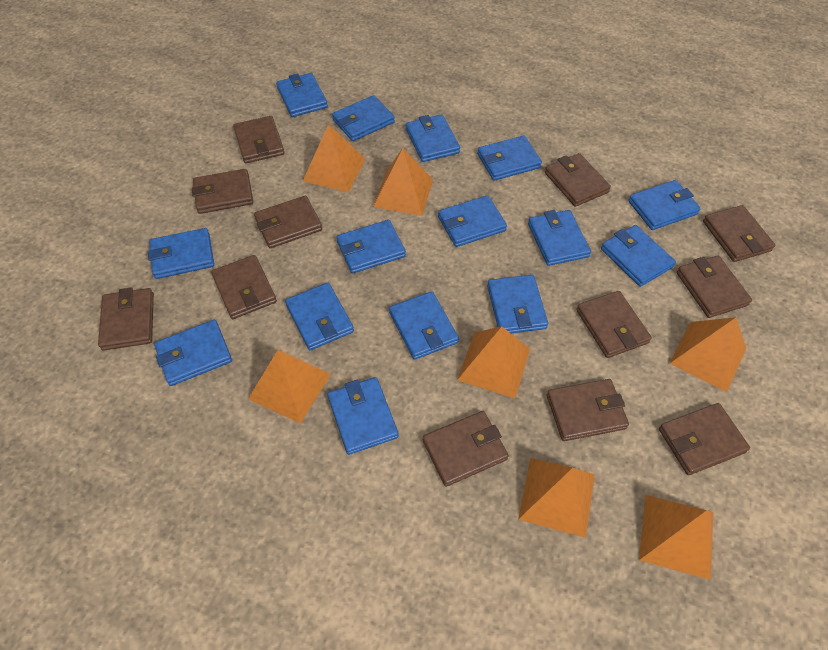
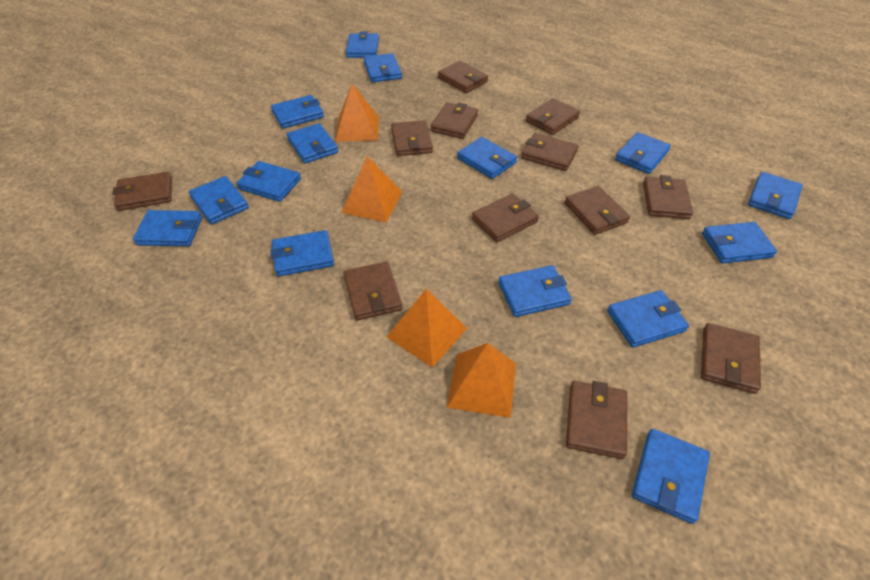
orange pyramid: [248,350,331,423] [303,124,365,192] [373,148,433,216] [457,326,530,398] [518,458,595,538] [639,495,713,580] [669,317,746,392] = 7 -> [335,84,379,142] [341,156,402,222] [386,289,467,368] [447,343,516,418] = 4

